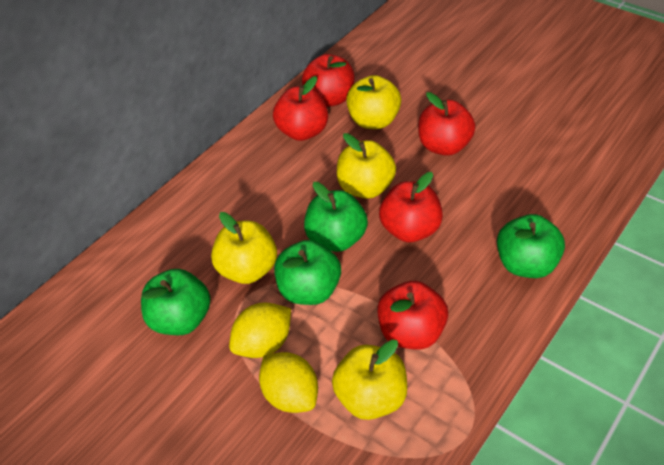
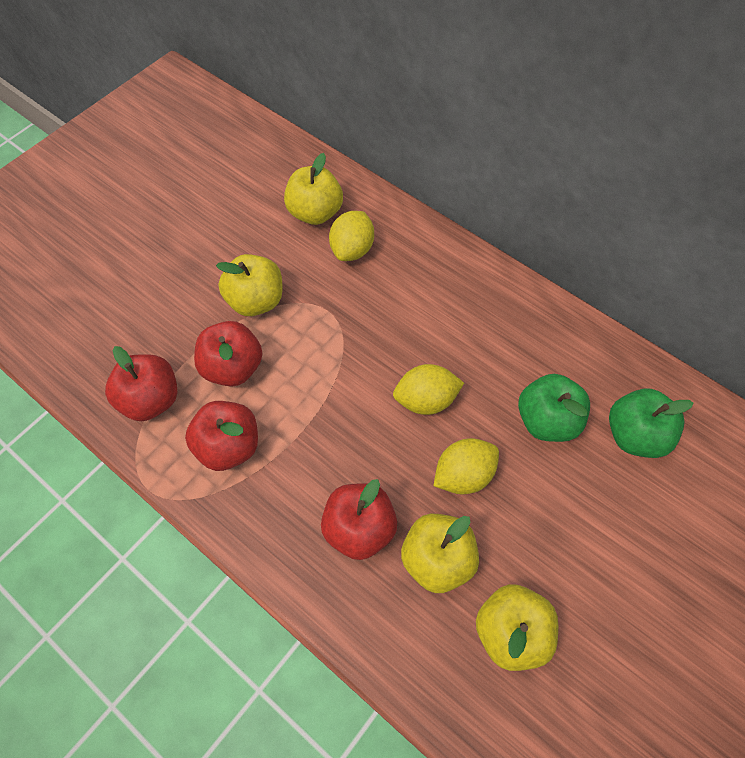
green apple: [141,269,211,335] [274,240,341,305] [304,182,368,252] [497,214,565,278] = 4 -> [518,374,590,442] [609,389,693,458] = 2
red apple: [273,76,328,141] [302,54,355,107] [377,281,448,349] [379,172,443,242] [418,92,476,156] = 5 -> [105,346,177,421] [185,401,258,471] [194,321,262,387] [321,479,397,560] = 4
yellow lemon: [229,302,291,358] [259,352,318,413] = 2 -> [329,211,374,261] [393,364,464,415] [434,438,499,495] = 3

